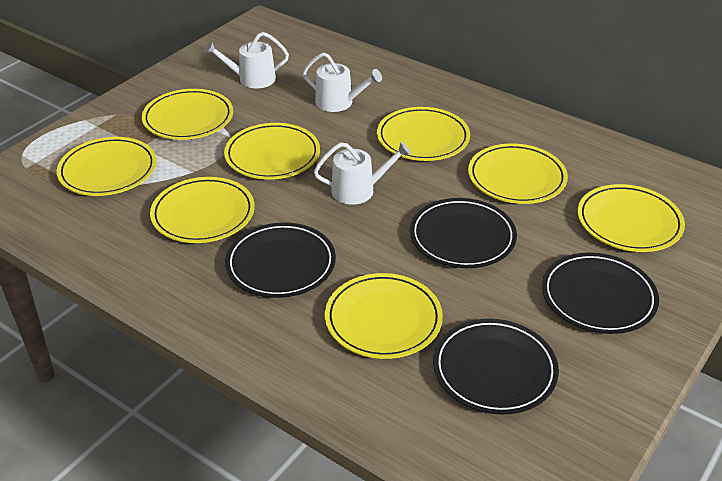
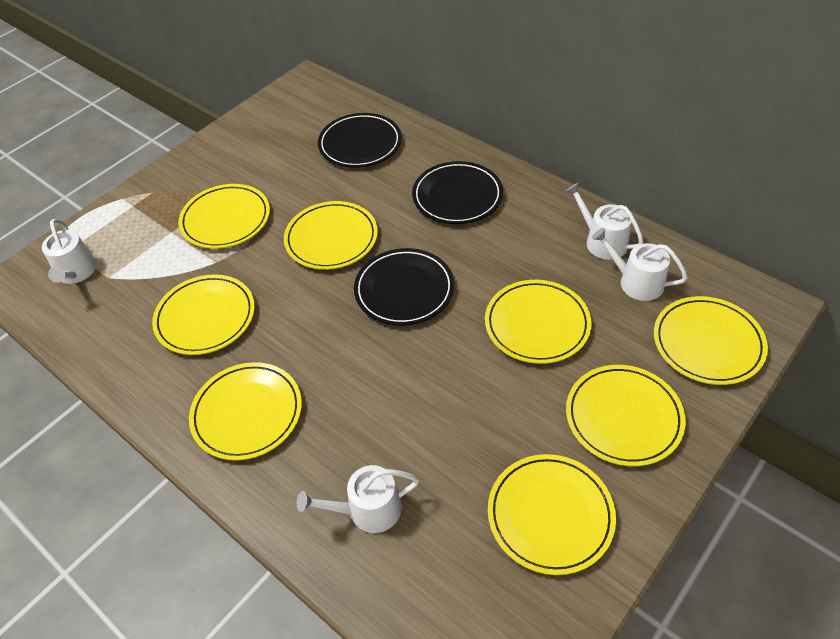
black plate: [225,222,336,298] [410,198,517,268] [433,319,559,415] [542,252,659,334] = 4 -> [318,113,402,168] [354,248,454,326] [412,161,503,224] = 3
white watering can: [205,32,289,88] [302,53,382,112] [314,142,411,205] = 3 -> [42,219,96,284] [297,465,419,533] [566,183,644,260] [592,228,688,301] = 4

